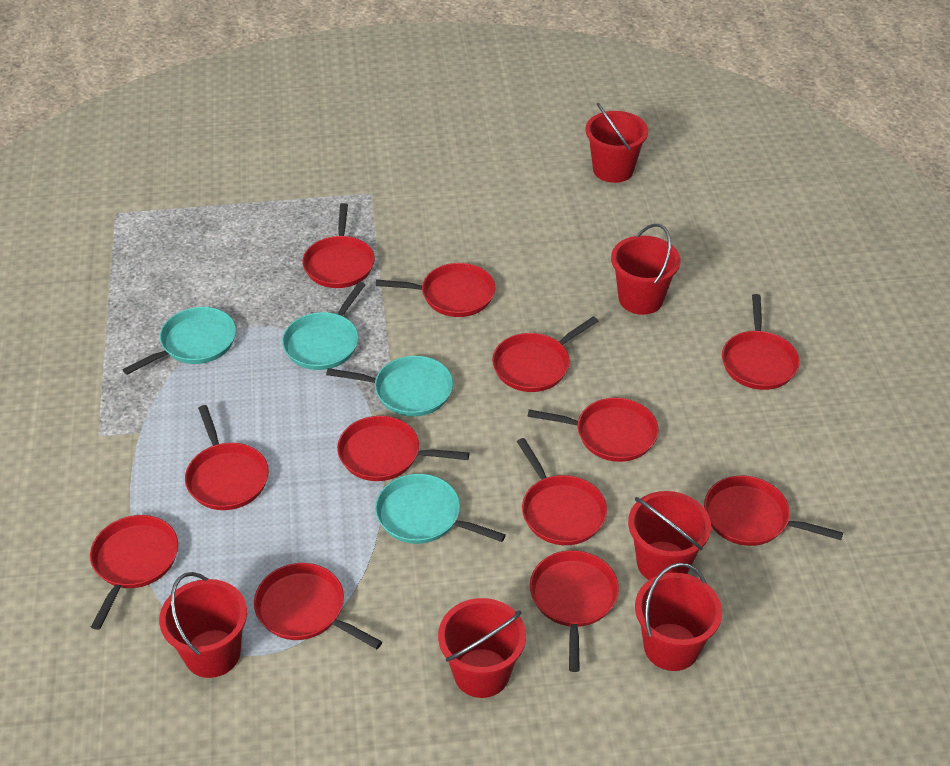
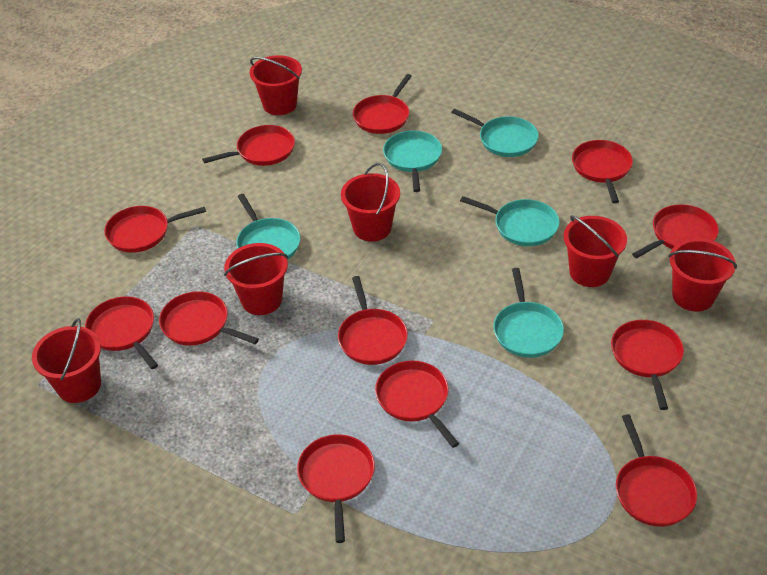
turquoise pan: [123,307,236,375] [282,282,366,370] [326,356,453,417] [375,474,506,544] = 4 -> [236,194,300,260] [383,131,442,192] [451,109,539,157] [460,196,560,246] [493,268,564,358] = 5

